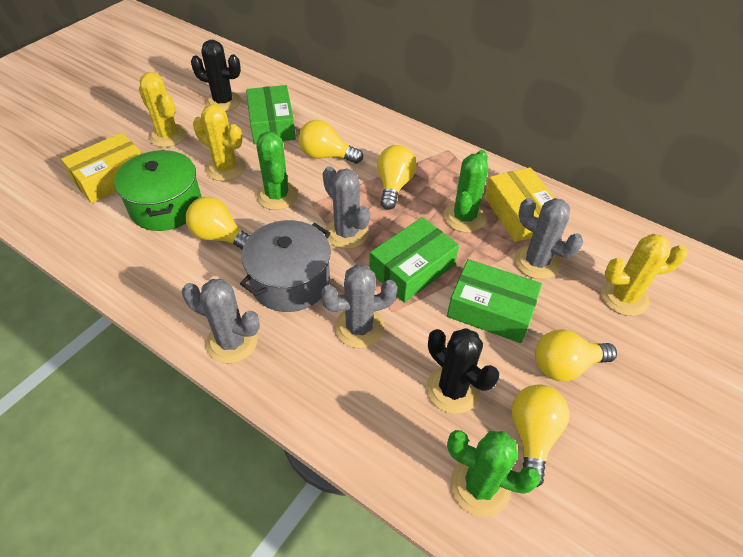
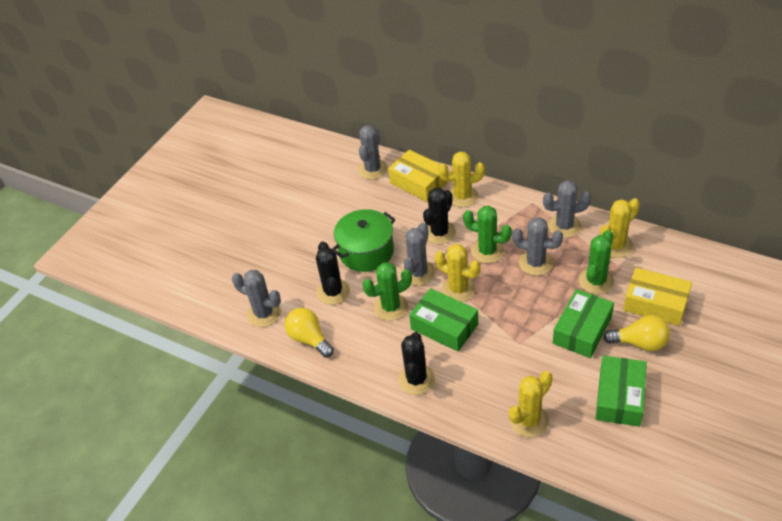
black cactus: [191,40,241,112] [426,328,499,414] = 2 -> [316,242,350,305] [398,332,435,395] [423,188,456,244] = 3
grey cactus: [182,279,260,364] [320,264,398,348] [323,166,370,249] [514,198,583,279] = 4 -> [232,270,281,327] [358,125,388,180] [402,223,436,286] [512,217,563,276] [543,180,591,238] = 5
grey pot: [240,220,331,312] = 1 -> none = 0
yellow cactus: [139,72,187,147] [193,104,246,181] [601,234,687,316] = 3 -> [435,244,480,302] [438,151,485,207] [509,371,553,437] [600,198,640,258] = 4
yellow light bulb: [186,197,250,250] [298,120,363,164] [377,145,417,210] [511,384,569,487] [535,329,617,381] = 5 -> [285,308,334,358] [603,315,670,351] = 2

